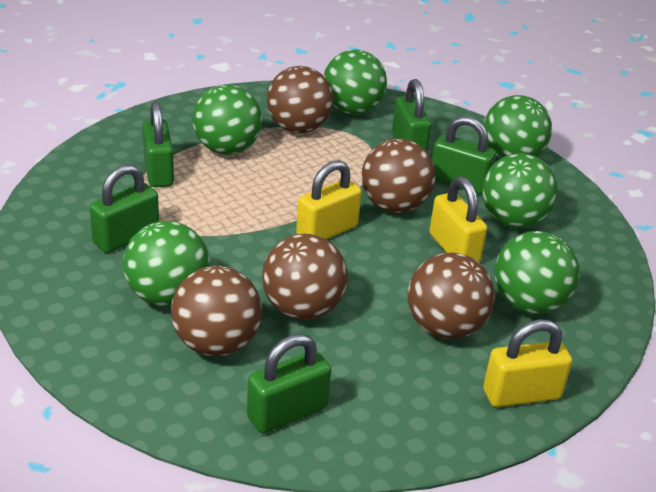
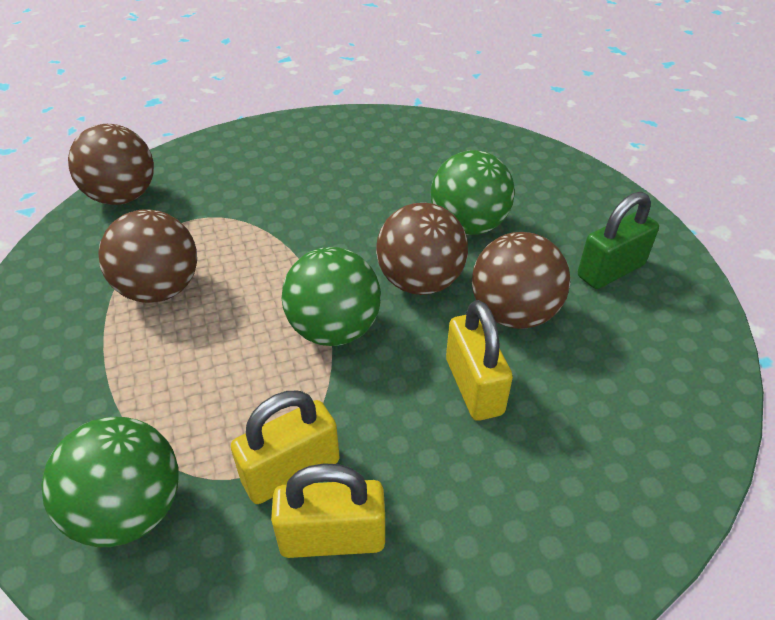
brown ball: [171,266,262,356] [262,234,348,320] [267,66,333,133] [361,139,436,213] [407,252,495,339] = 5 -> [68,124,154,205] [98,209,197,303] [376,203,468,295] [472,232,570,329] = 4
green ball: [123,221,210,307] [193,84,262,155] [323,50,387,115] [482,153,558,228] [484,95,552,159] [495,231,580,314] = 6 -> [41,417,179,547] [282,247,381,346] [431,150,515,235] = 3
green padlock: [90,164,159,253] [142,102,174,187] [247,334,331,433] [392,79,431,151] [432,116,496,195] = 5 -> [578,192,659,289] = 1

